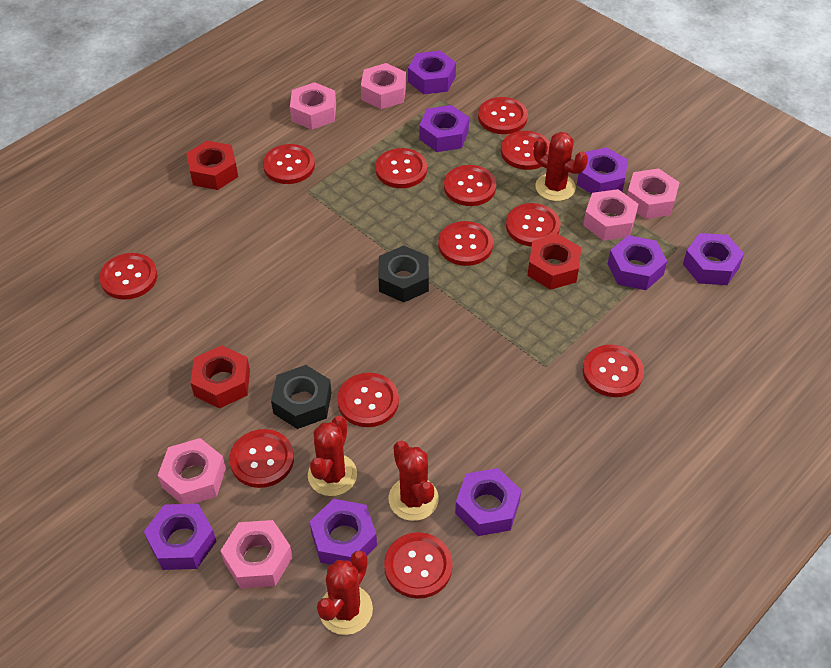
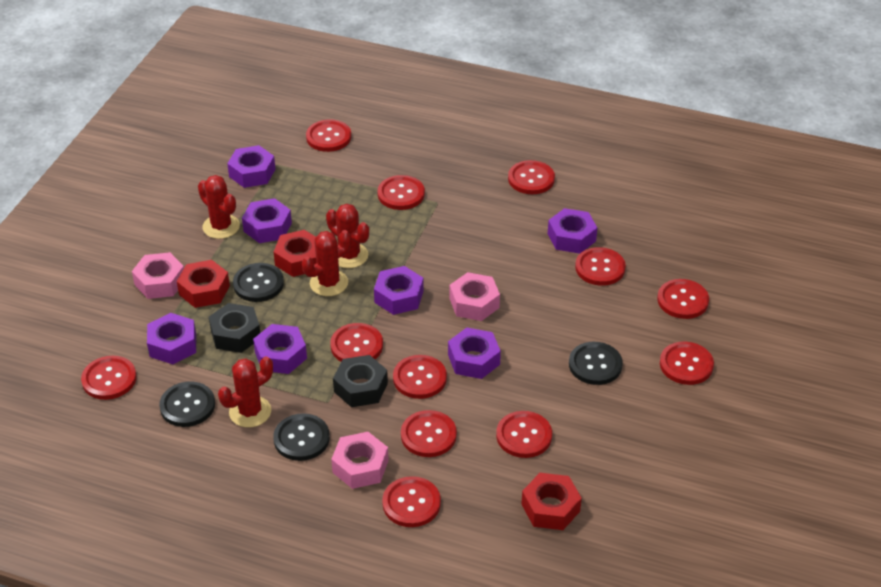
black button: none = 0 -> [159,381,215,427] [233,263,284,302] [273,413,330,461] [569,342,623,385] = 4
pink nut: [158,438,226,504] [220,520,293,589] [290,82,336,130] [361,63,406,109] [583,189,638,241] [627,168,680,219] = 6 -> [132,252,184,299] [331,432,389,489] [449,272,500,321] = 3
purple nut: [144,504,217,570] [309,499,377,565] [408,51,456,94] [419,105,469,152] [455,468,521,536] [577,147,628,194] [608,235,667,290] [683,233,744,285] = 8 -> [147,313,196,364] [227,145,275,188] [242,198,292,243] [253,324,307,374] [374,266,424,315] [448,328,501,379] [548,208,597,254] = 7

